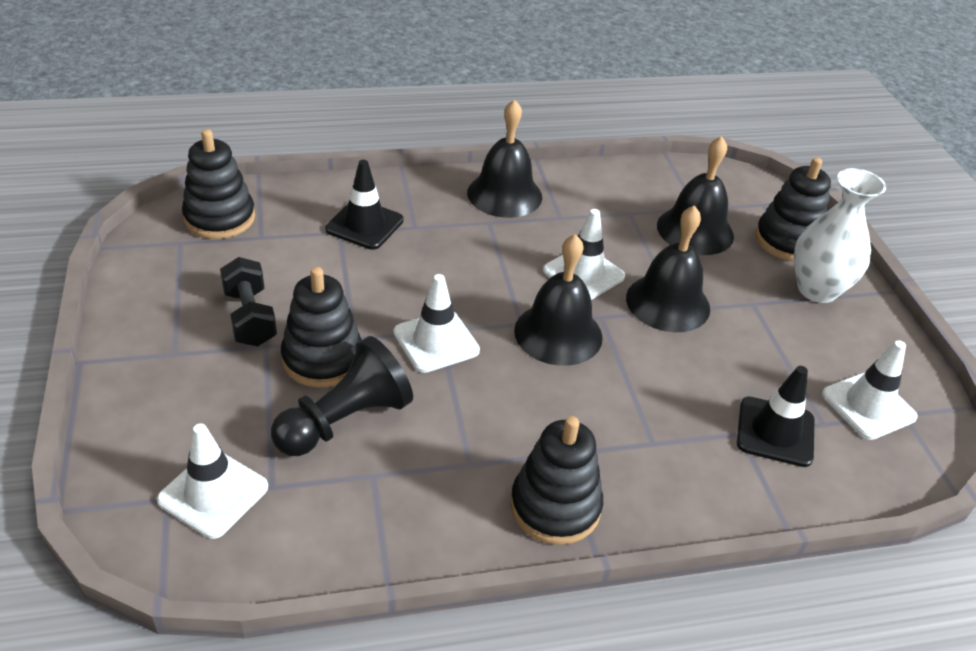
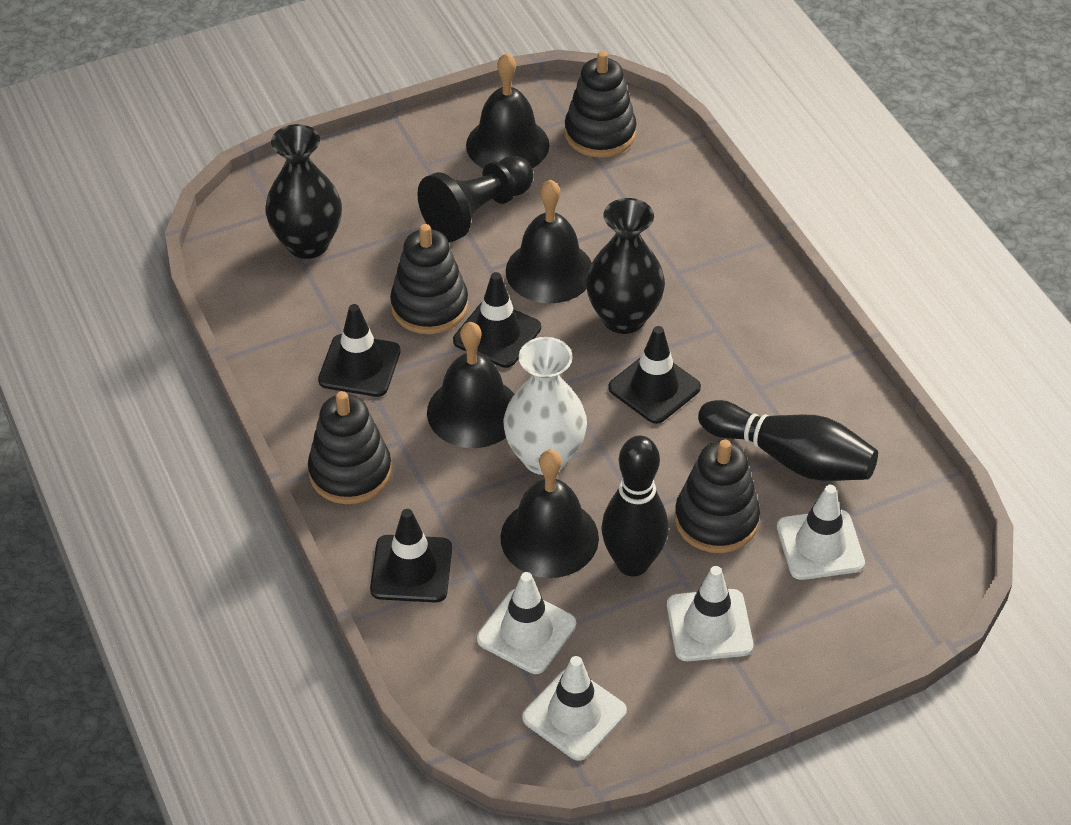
black bowling pin: none = 0 -> [601,436,669,576] [698,400,878,481] = 2
black dumbbell: [220,257,277,346] = 1 -> none = 0
black traffic cone: [325,160,404,250] [737,366,815,467] = 2 -> [318,304,401,397] [370,509,452,603] [453,272,541,368] [608,326,701,424] = 4
black vase: none = 0 -> [265,124,342,259] [586,198,665,334] = 2

